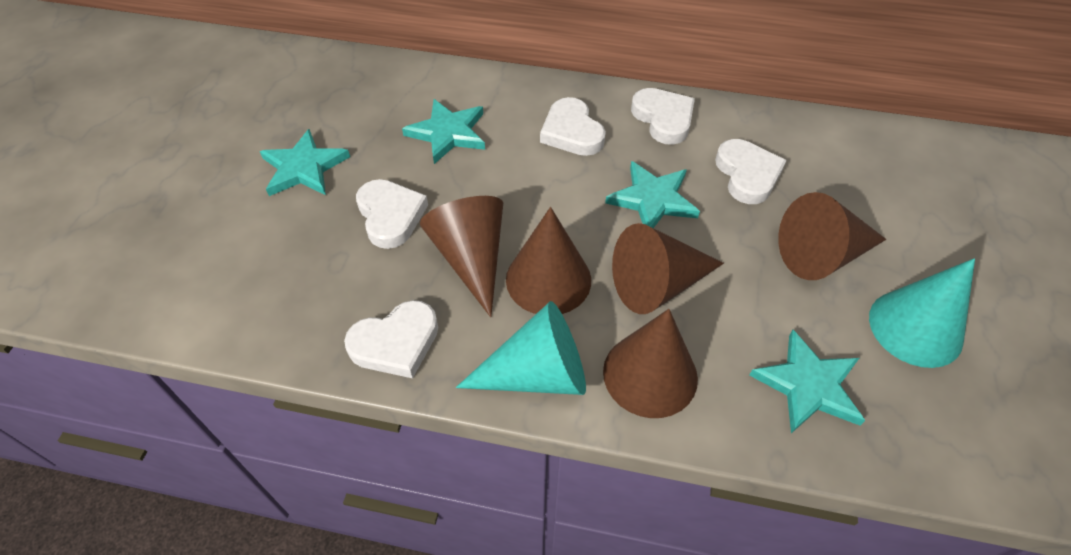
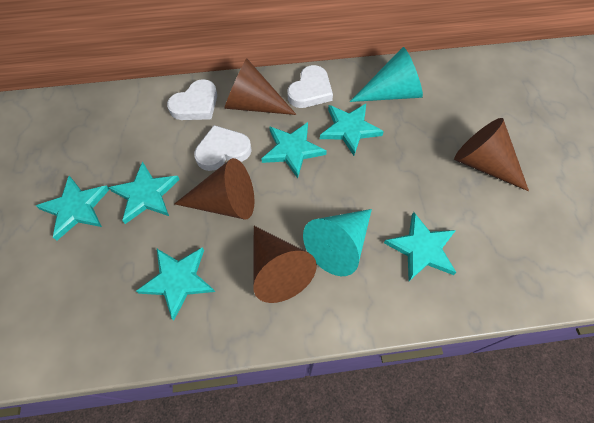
brown cone: [420,196,503,317] [506,207,591,314] [603,309,698,418] [612,223,724,314] [778,192,886,280] = 5 -> [174,158,254,219] [224,58,297,115] [253,226,317,303] [454,118,529,191] = 4
turquoise star: [260,129,350,196] [402,99,485,164] [605,161,700,228] [749,330,865,433] = 4 -> [36,176,110,240] [108,161,180,224] [136,247,215,320] [261,122,327,178] [320,104,384,156] [384,212,456,281] = 6
white heart: [344,300,438,378] [356,179,428,249] [540,97,606,156] [631,88,695,145] [715,139,787,204] = 5 -> [167,79,217,120] [194,125,252,171] [287,65,333,108] = 3

